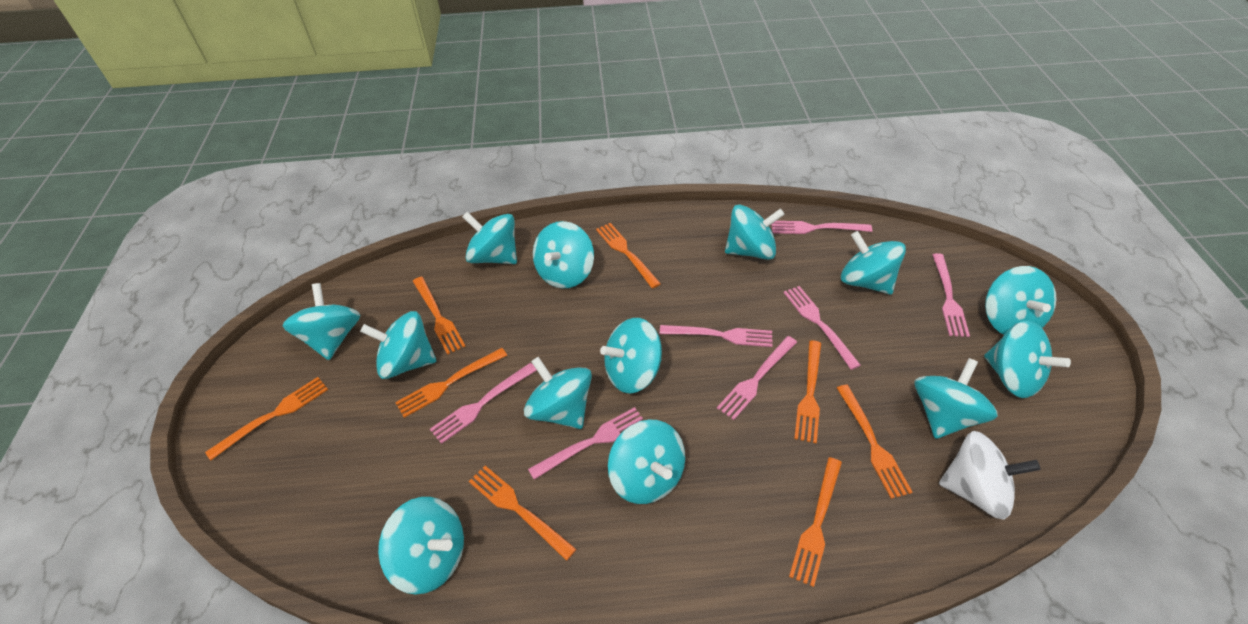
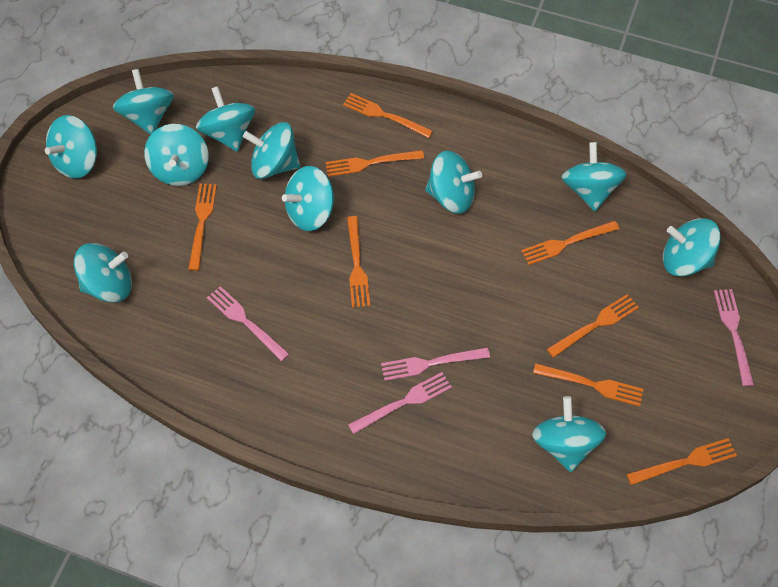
pink fork: [430,363,537,444] [528,407,643,480] [660,325,773,347] [717,336,797,420] [772,221,872,234] [784,286,861,370] [932,253,970,337] = 7 -> [207,286,289,361] [348,372,452,434] [381,347,490,381] [714,289,754,386] = 4
turquoise spinning top: [283,283,360,360] [360,311,436,379] [378,497,464,594] [462,212,517,264] [524,357,592,429] [533,221,594,288] [600,318,662,393] [608,419,685,504] [725,205,785,260] [841,231,906,295] [914,358,998,439] [984,320,1071,398] [985,266,1056,335] = 13 -> [45,115,97,179] [74,243,132,303] [113,69,174,135] [144,124,209,186] [196,86,255,152] [243,122,300,179] [282,166,334,231] [425,151,482,214] [532,396,606,472] [561,142,627,211] [663,218,721,277] = 11
white spinning top: [939,431,1041,520] = 1 -> none = 0

